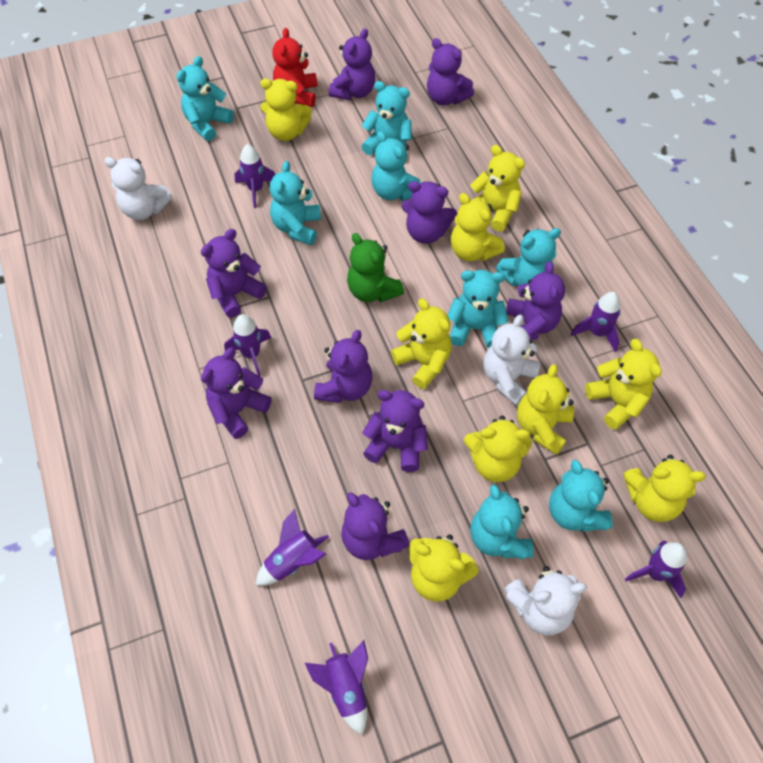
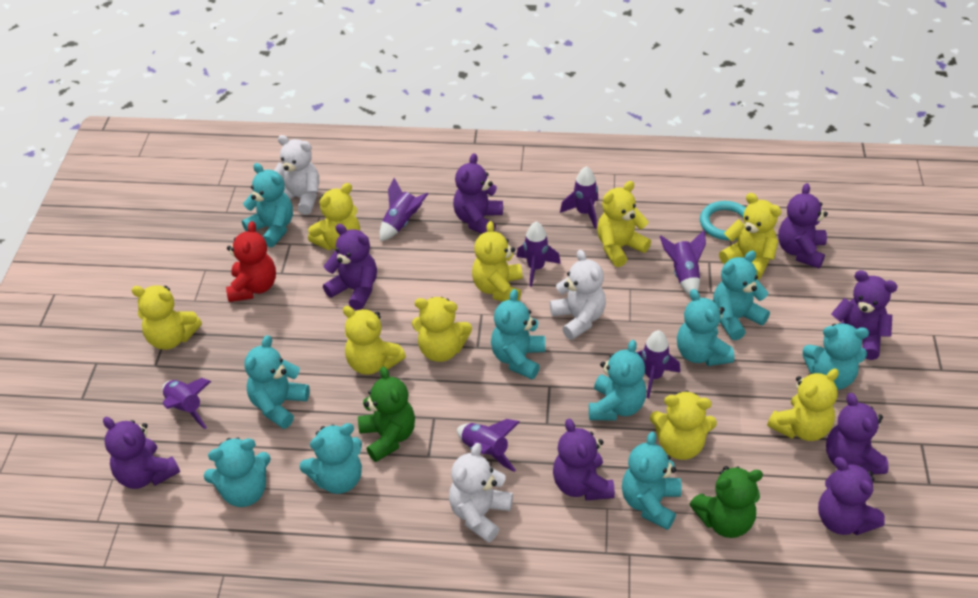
green teddy bear: [347,233,404,302] = 1 -> [358,366,415,462] [690,466,763,538] = 2
purple rocket: [224,314,271,377] [235,144,275,208] [256,509,329,586] [305,640,368,735] [571,292,621,352] [625,540,687,598] = 6 -> [163,378,211,429] [380,178,428,241] [457,419,520,472] [517,222,561,287] [560,166,598,229] [636,330,680,398] [660,230,706,296] = 7
purple teddy bear: [201,229,267,318] [201,347,272,439] [314,330,373,403] [329,29,375,100] [341,493,410,560] [362,390,428,472] [402,181,457,244] [427,38,474,105] [506,261,565,340] = 9 -> [103,417,180,489] [323,224,377,310] [453,153,503,234] [553,419,615,500] [778,183,828,268] [818,457,885,535] [826,393,888,474] [831,270,898,360] = 8
turquoise ring: none = 0 -> [700,201,746,240] = 1
turquoise teddy bear: [176,56,234,141] [270,161,321,245] [361,81,412,155] [371,131,421,201] [448,270,509,348] [470,484,533,559] [496,228,561,287] [549,460,613,532] = 8 -> [204,437,271,507] [242,163,293,247] [244,335,310,429] [299,423,362,494] [491,289,545,379] [589,340,646,421] [622,432,681,530] [677,289,734,366] [713,251,770,340] [802,323,869,390] = 10

